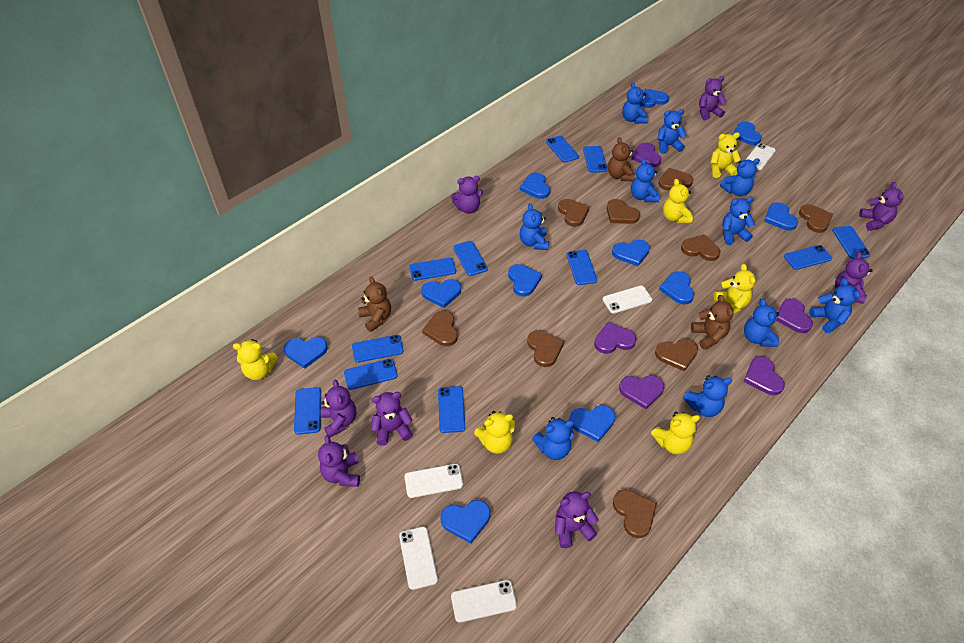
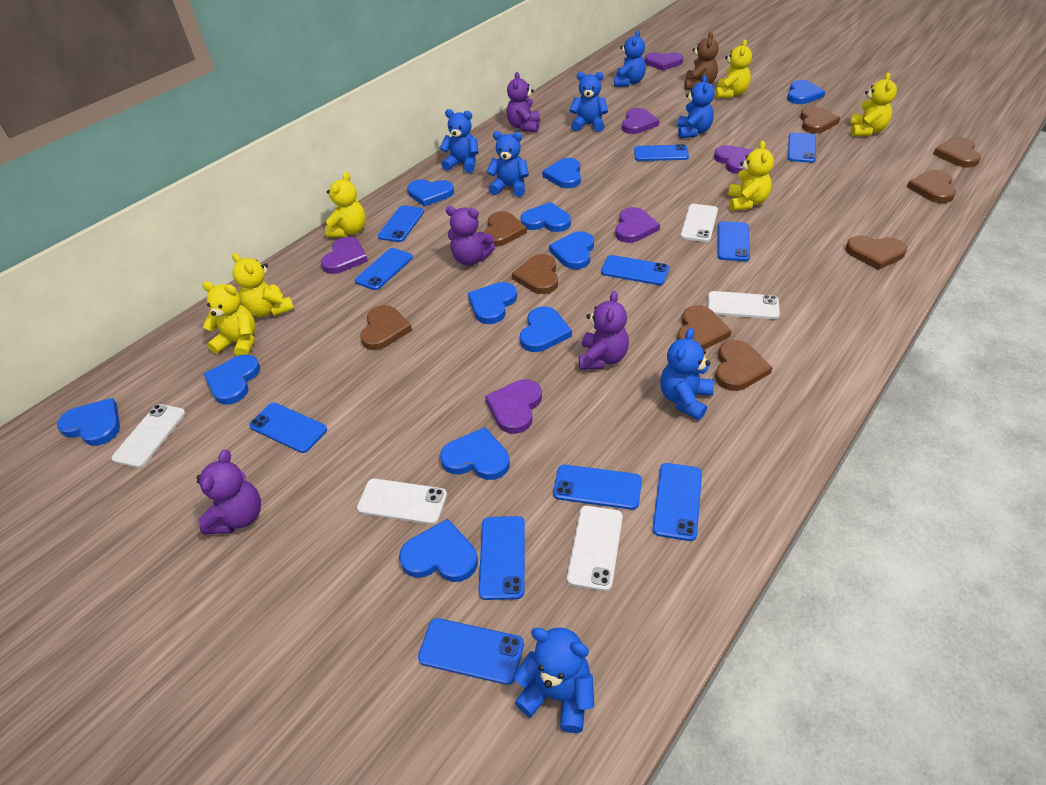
blue teddy bear: [520,203,549,250] [532,417,574,460] [622,82,648,124] [631,158,659,202] [657,109,687,154] [683,375,732,417] [720,158,760,196] [722,197,755,245] [744,299,779,347] [809,278,860,333] = 10 -> [440,109,479,173] [487,131,529,197] [514,627,594,733] [569,71,608,132] [614,30,646,87] [660,328,714,420] [678,75,714,139] = 7
brown teddy bear: [358,277,391,332] [608,137,635,181] [691,295,733,350] = 3 -> [684,32,719,90] = 1
purple heart: [594,322,636,354] [619,375,664,409] [631,142,662,167] [744,357,785,395] [776,298,813,333] = 5 -> [321,237,368,274] [485,379,542,434] [615,207,660,243] [622,108,659,134] [645,52,683,71] [714,145,754,174] = 6
purple teddy bear: [318,435,360,487] [321,379,356,437] [371,392,413,446] [451,176,483,214] [555,491,599,548] [699,76,726,120] [835,252,873,304] [859,182,904,231] = 8 -> [197,450,261,534] [446,206,495,266] [507,72,540,132] [579,291,629,370] = 4

